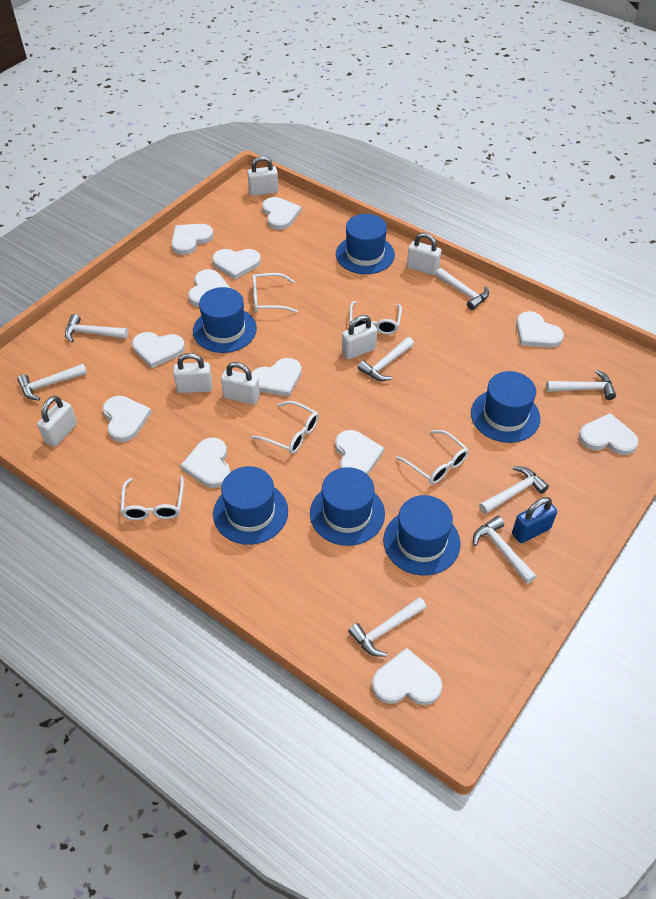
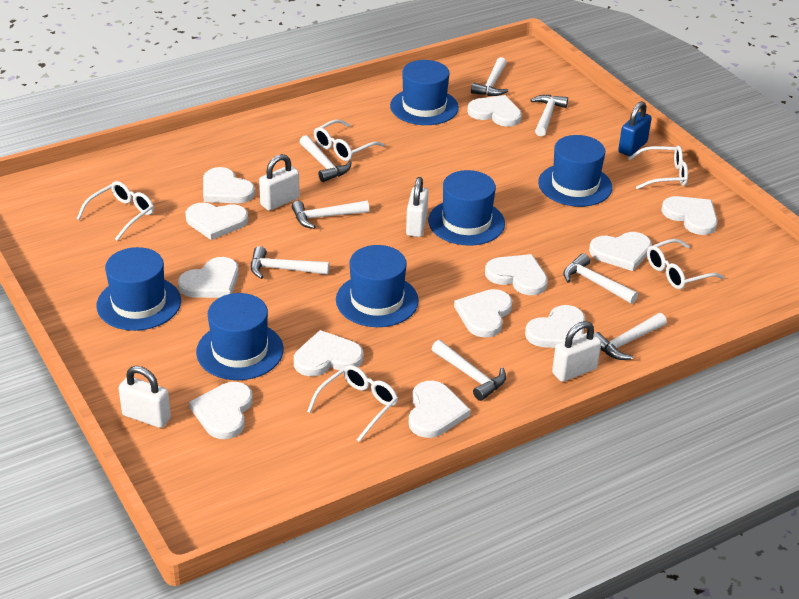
white padlock: [37,396,77,447] [173,353,212,393] [221,362,260,405] [247,156,278,196] [342,315,377,359] [407,233,441,275] = 6 -> [118,366,171,428] [259,154,300,211] [406,177,429,237] [552,321,601,382] = 4

